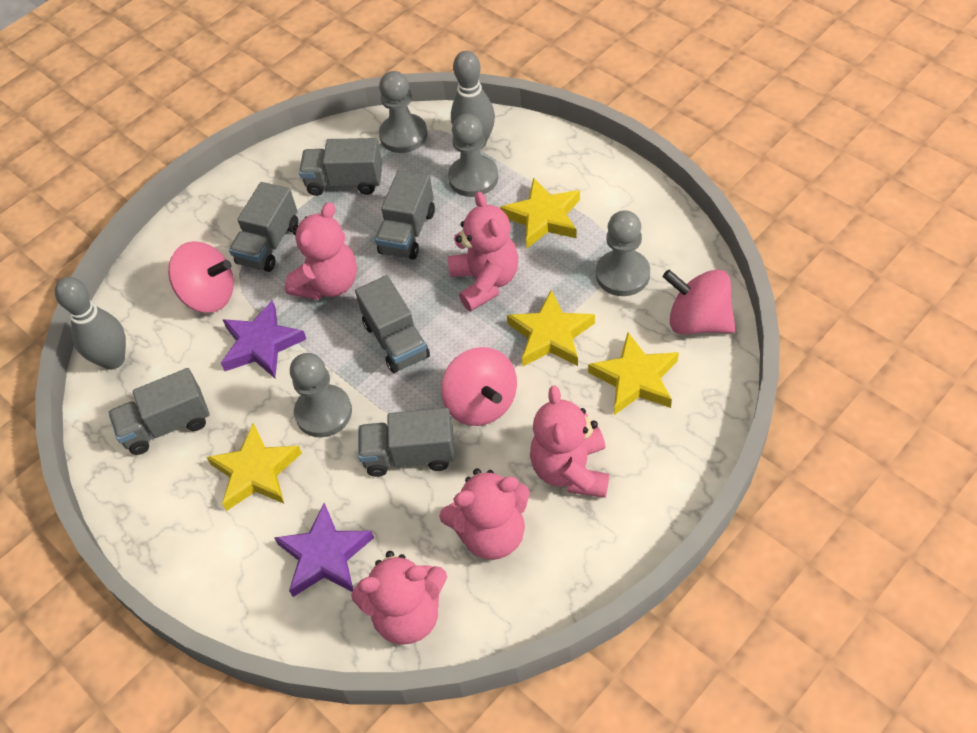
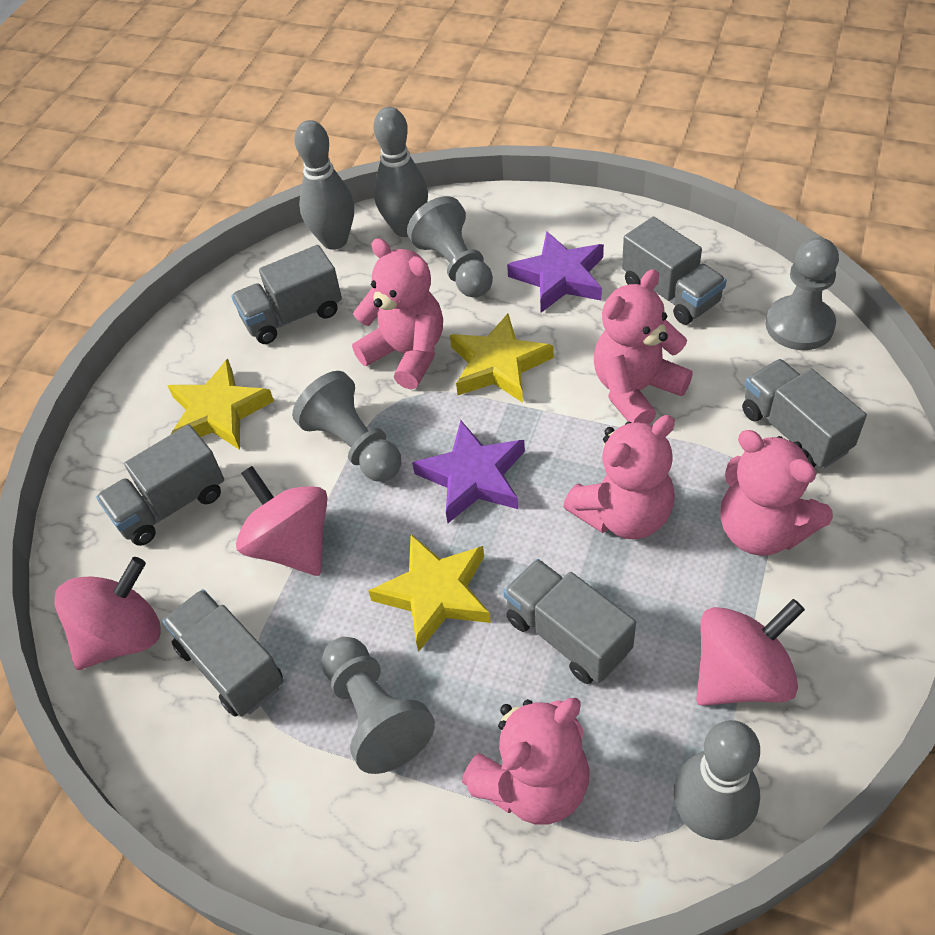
grey bowling pin: [55,277,126,370] [451,51,495,149] = 2 -> [295,120,354,250] [374,107,428,237] [674,720,760,840] = 3
yellow star: [206,423,302,511] [500,178,580,248] [507,290,595,366] [588,332,679,415] = 4 -> [168,359,274,450] [368,534,491,652] [450,313,554,403] = 3

